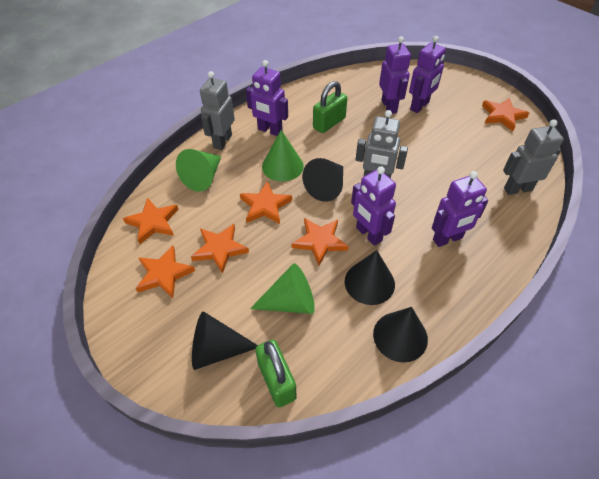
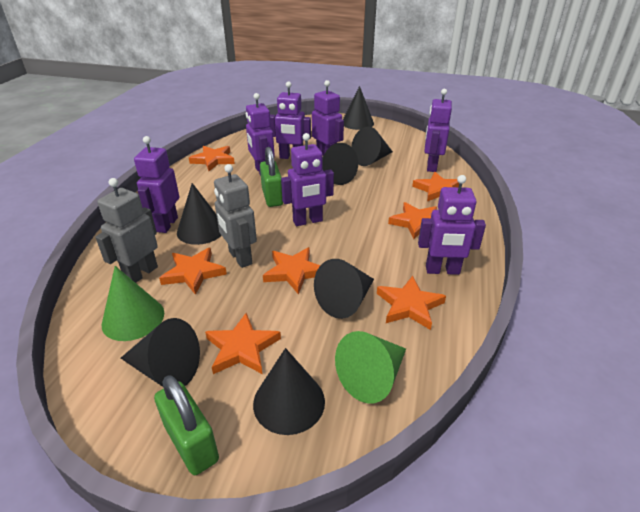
black cone: [192,311,258,370] [302,158,343,202] [345,250,395,305] [373,307,428,362] = 4 -> [121,318,200,387] [177,183,222,245] [253,348,325,435] [314,259,374,319] [322,143,358,185] [343,86,374,130] [351,127,393,166] = 7
green cone: [176,149,221,192] [250,263,315,314] [262,130,304,182] = 3 -> [102,266,164,341] [335,331,406,403] = 2
grey robot: [200,71,235,150] [356,110,408,178] [503,119,564,195] = 3 -> [95,178,158,283] [214,164,257,268] = 2
orange star: [123,198,179,244] [136,246,195,298] [191,224,249,274] [240,181,292,224] [292,218,349,266] [482,98,529,131] = 6 -> [159,247,227,295] [189,146,235,171] [205,313,281,374] [263,247,321,294] [377,276,446,330] [388,202,437,239] [412,172,459,201] = 7
purple robot: [246,60,288,136] [351,166,396,246] [379,36,411,114] [409,36,446,113] [432,171,488,247] = 5 -> [134,136,179,233] [246,93,275,176] [270,81,311,159] [281,133,334,226] [312,80,344,156] [418,175,486,275] [424,89,452,172] = 7

